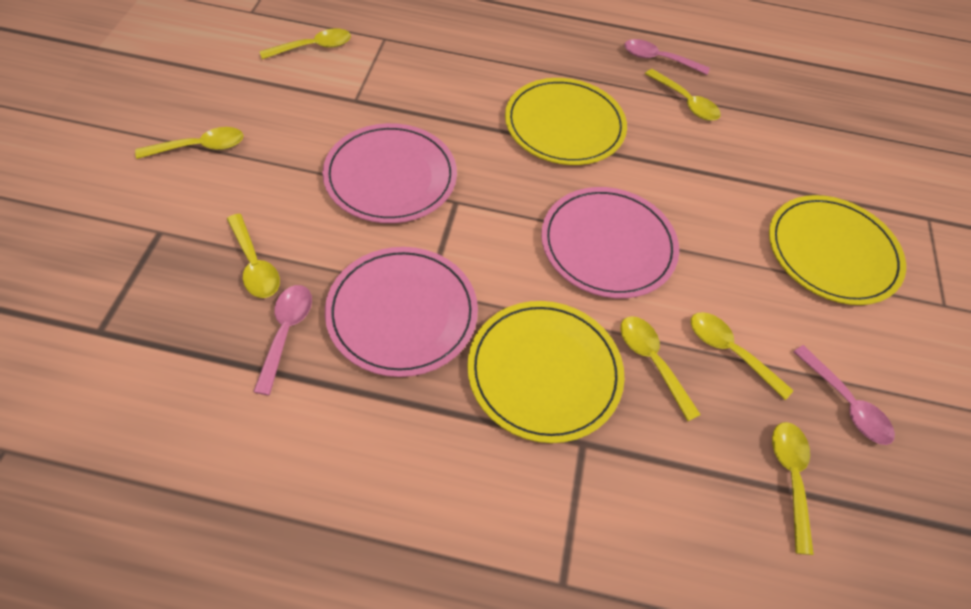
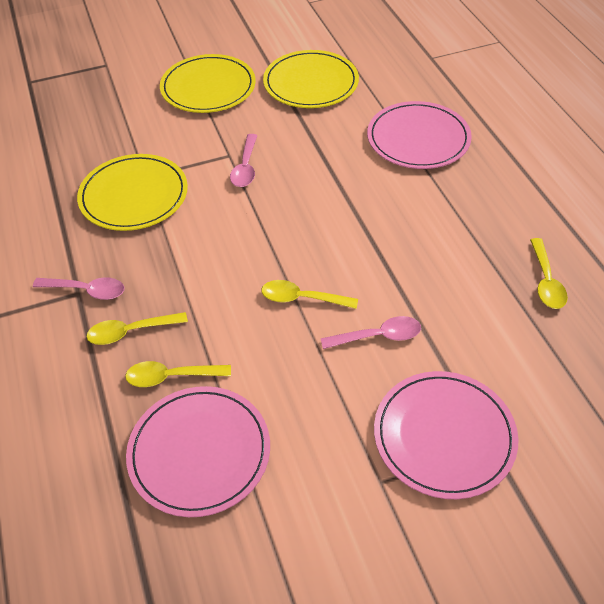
yellow spoon: [135,127,244,159] [227,214,280,298] [259,28,351,59] [621,316,701,421] [645,69,721,121] [691,312,794,400] [772,422,814,555] = 7 -> [87,312,188,345] [125,361,231,387] [262,280,358,309] [530,238,568,309] = 4

